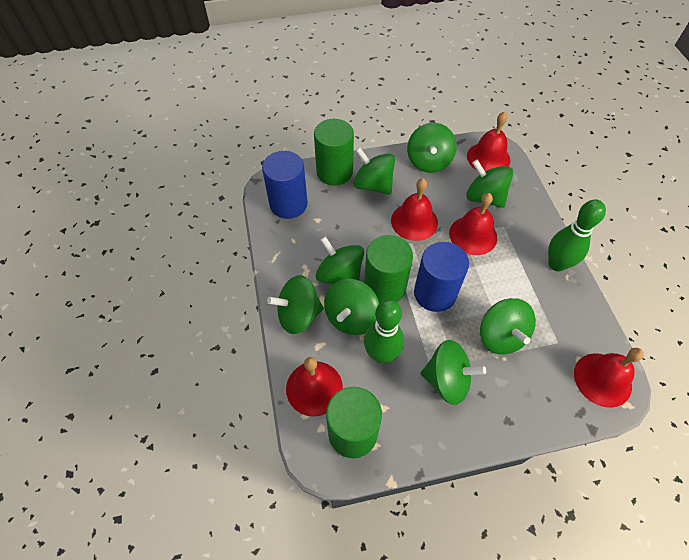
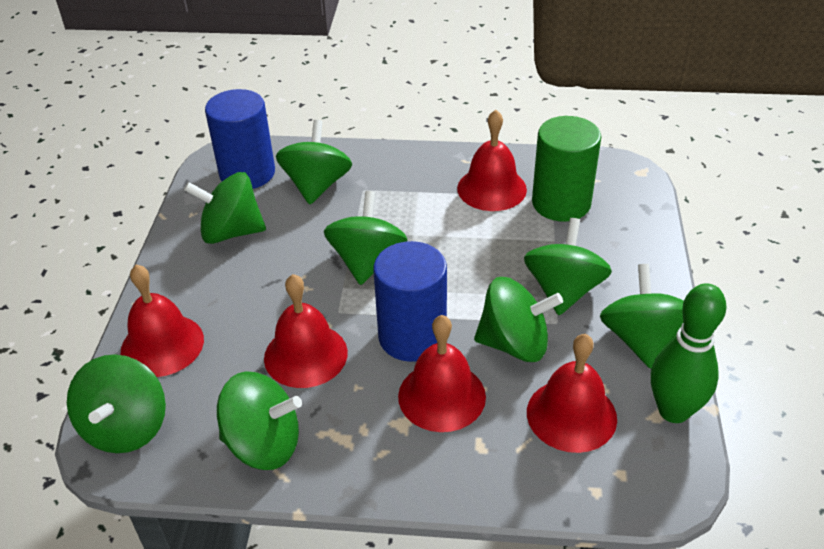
green bowling pin: [364,300,404,363] [548,199,606,271] = 2 -> [651,283,726,423] = 1
green cylinder: [314,119,354,186] [326,387,382,458] [364,235,413,304] = 3 -> [532,116,601,222] = 1

